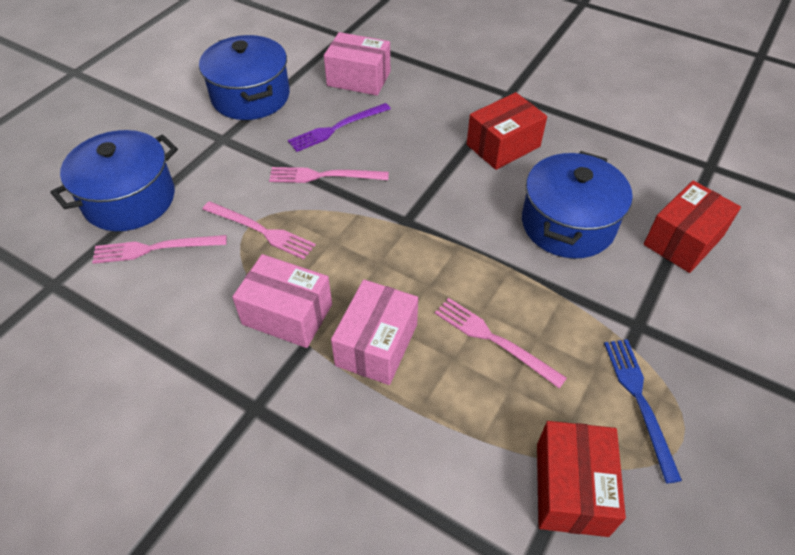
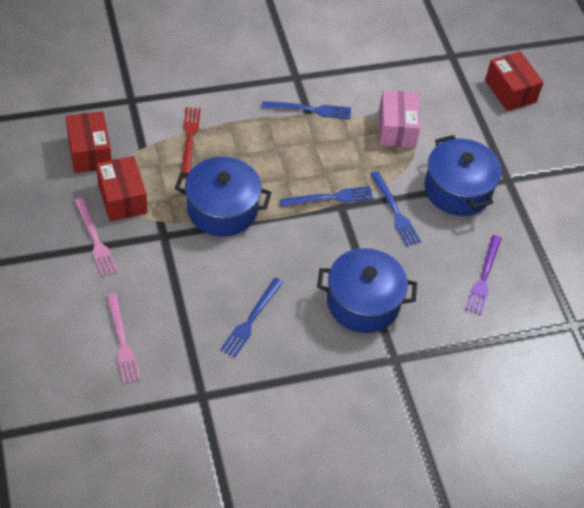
blue fork: [604,339,682,483] = 1 -> [220,278,283,358] [262,101,351,119] [280,186,373,207] [370,171,421,246] = 4
pink box: [232,254,332,348] [324,32,390,96] [331,279,418,385] = 3 -> [379,91,420,148] = 1
pink fork: [92,235,227,264] [202,201,316,260] [269,167,389,183] [435,298,567,388] = 4 -> [74,198,118,277] [107,293,141,384] = 2
red fork: none = 0 -> [181,107,201,178] = 1

